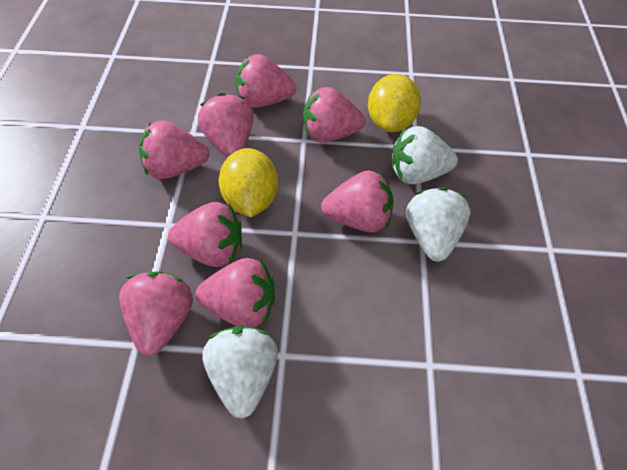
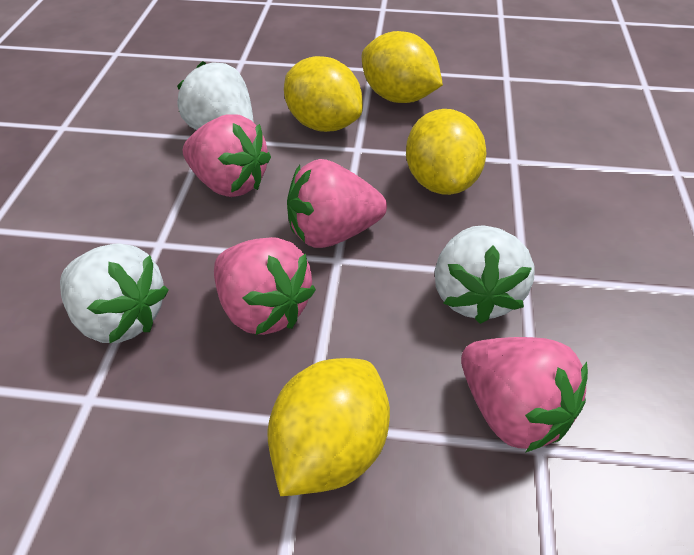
pink strawberry: [119,271,193,356] [139,120,209,179] [168,202,242,267] [195,258,275,327] [198,93,253,158] [236,54,296,108] [303,87,365,143] [321,170,394,232] = 8 -> [183,114,271,197] [214,237,316,335] [287,159,387,248] [461,337,588,453] = 4
yellow lemon: [219,148,278,217] [368,74,421,132] = 2 -> [267,358,390,496] [284,56,363,132] [362,31,443,103] [406,109,486,195] = 4

